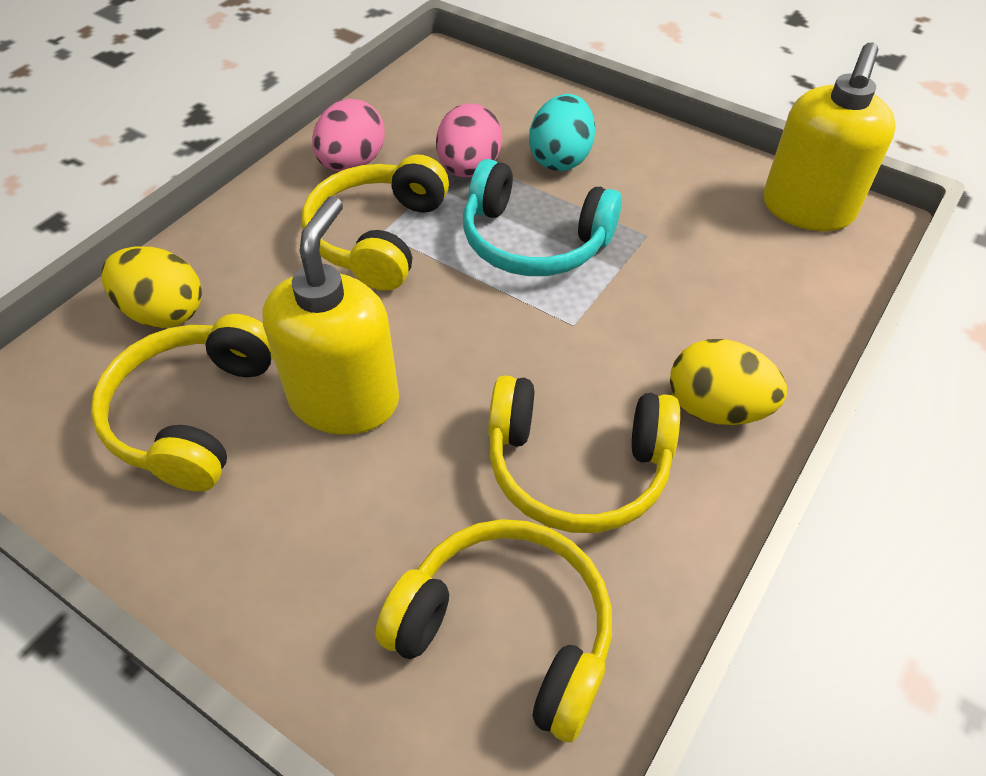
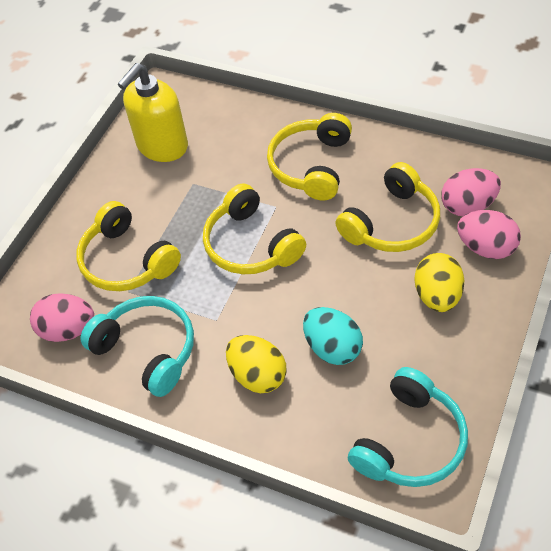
pink egg: [312,99,385,171] [436,103,502,177] = 2 -> [30,293,94,342] [441,168,501,216] [457,210,521,259] = 3
turquoise headphones: [463,159,622,276] = 1 -> [80,296,194,397] [348,367,468,487] = 2
yellow soap dispenser: [263,196,399,435] [763,42,896,231] = 2 -> [118,63,188,162] = 1

